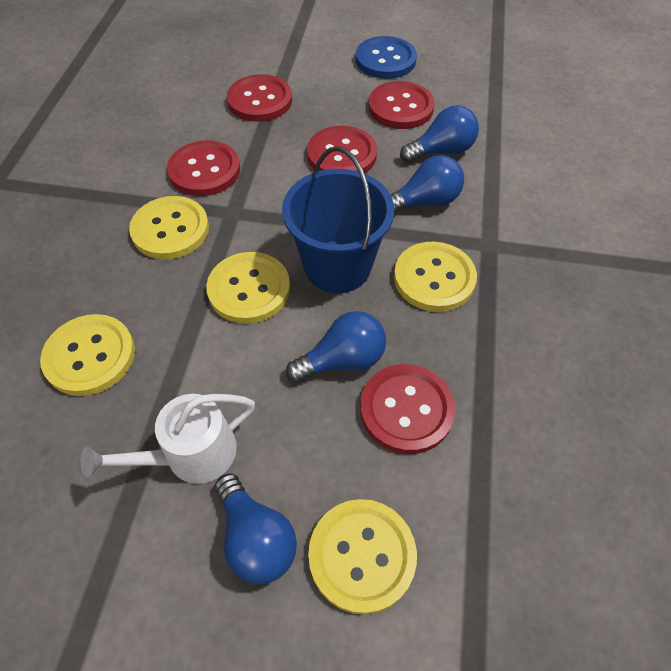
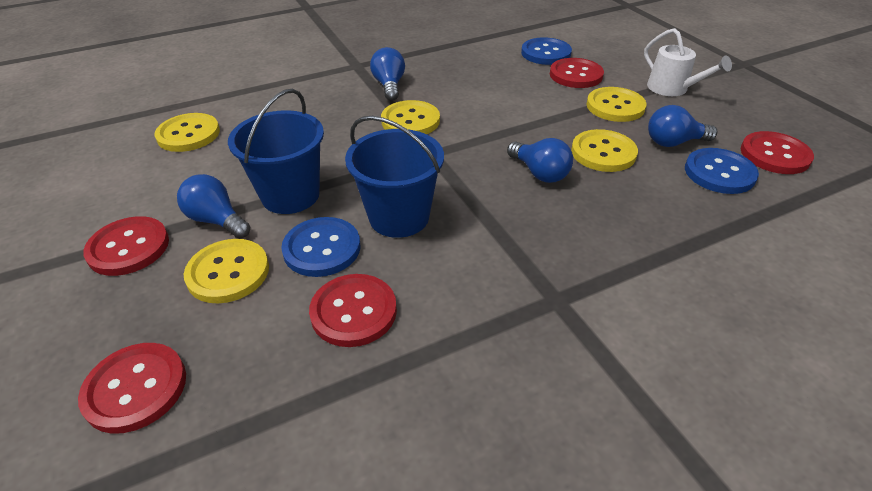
blue bucket: [282,146,394,293] = 1 -> [228,89,324,214] [345,116,444,238] = 2
blue button: [356,36,417,79] = 1 -> [281,217,360,277] [521,37,572,65] [685,148,759,194] = 3

